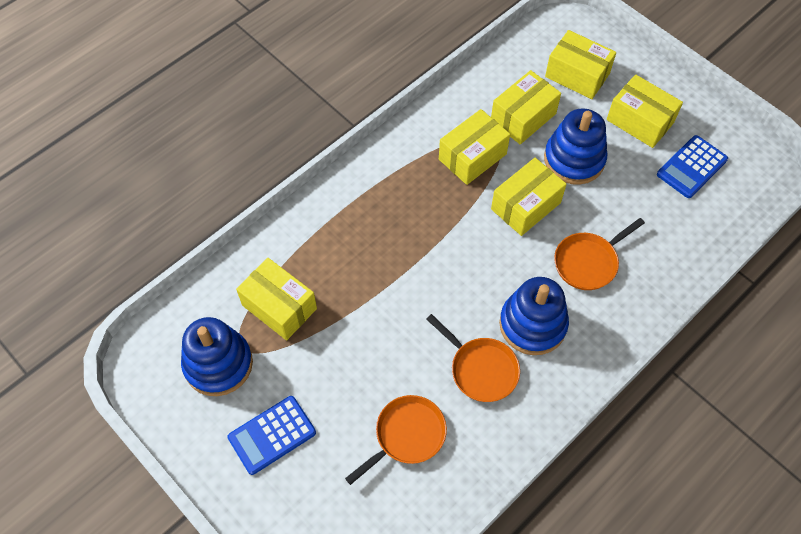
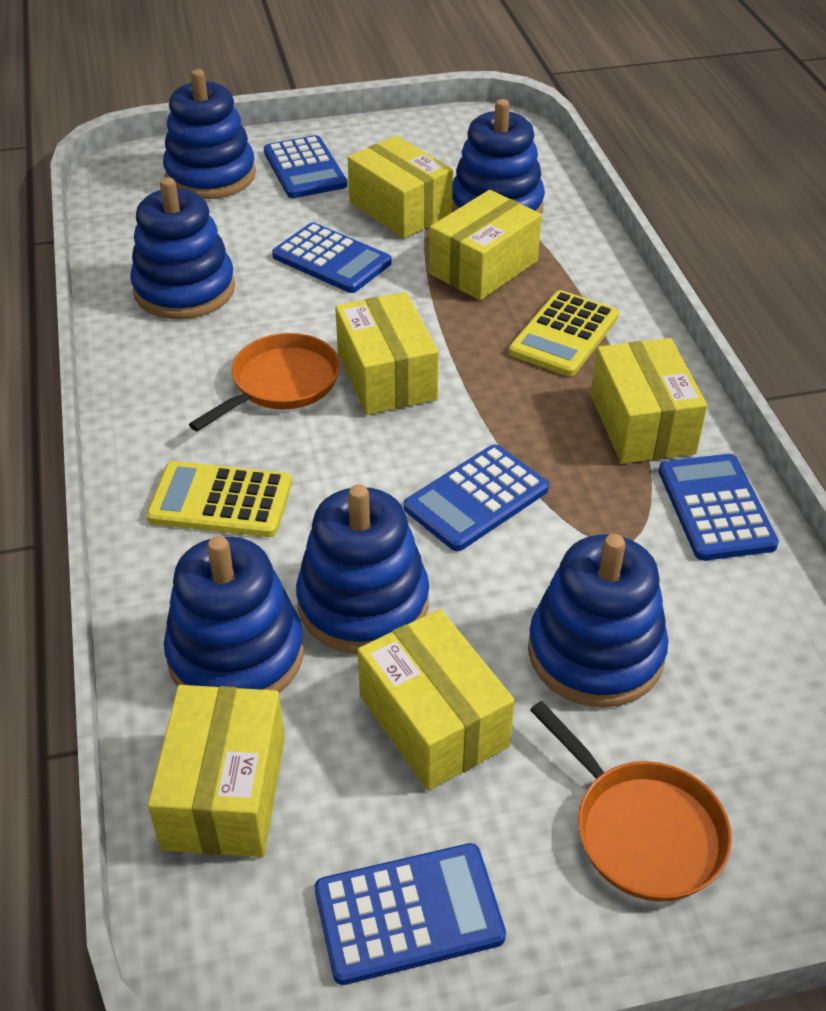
blue calculator: [227,396,316,475] [657,135,728,198] = 2 -> [264,135,347,198] [272,222,392,293] [315,843,506,985] [404,445,549,551] [658,454,779,561] = 5
blue stacking toy: [181,317,253,396] [499,277,569,355] [544,108,608,185] = 3 -> [130,177,235,319] [163,69,256,199] [164,536,304,693] [296,484,429,654] [452,99,545,214] [528,534,669,708] = 6
orange pan: [345,395,447,485] [426,314,520,402] [554,218,645,290] = 3 -> [189,333,340,432] [530,701,732,902] = 2
yellow calculator: none = 0 -> [146,461,292,537] [509,290,619,376] = 2

